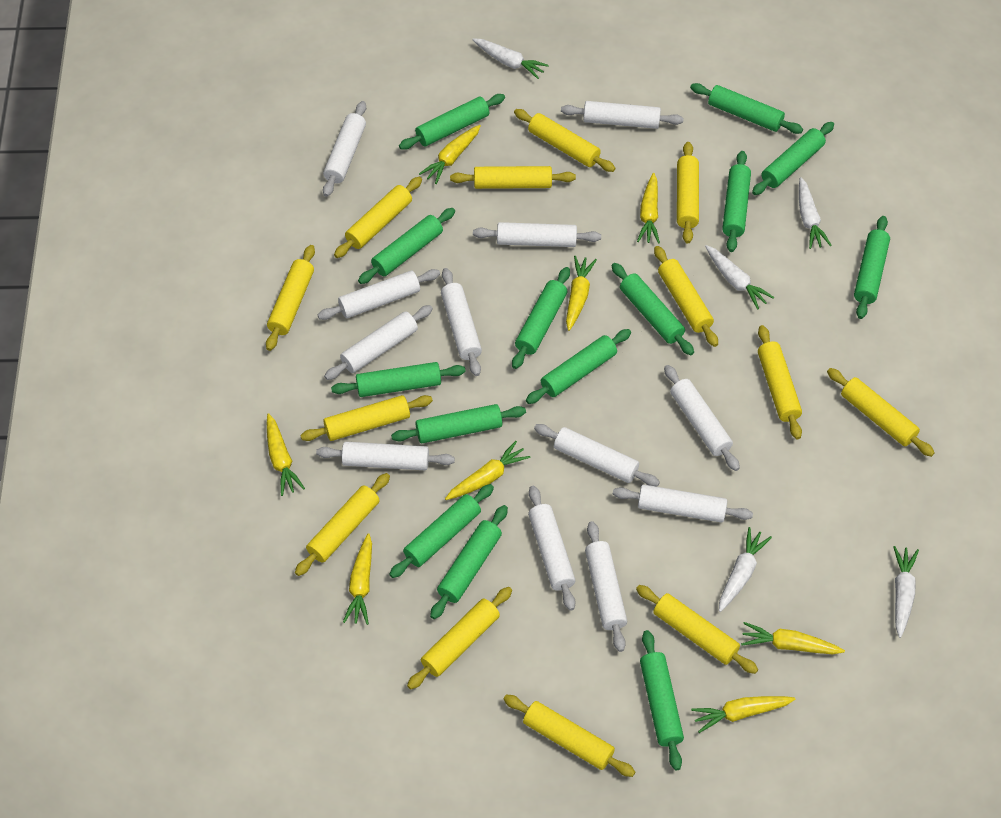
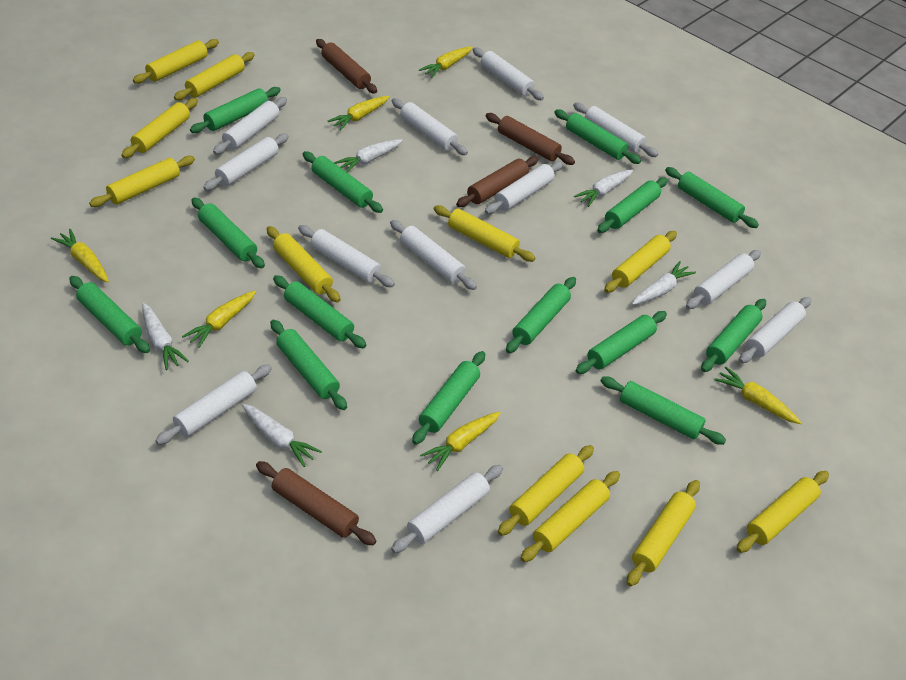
brown rolling pin: none = 0 -> [256,461,376,545] [316,39,377,94] [456,156,538,207] [486,113,575,165] = 4
yellow carrot: [267,413,305,496] [343,533,372,625] [419,125,481,184] [445,441,531,500] [566,256,597,331] [637,173,660,244] [691,696,795,733] [741,622,845,654] = 8 -> [51,229,109,282] [182,291,256,348] [328,96,389,130] [419,46,473,78] [420,412,501,471] [714,367,802,424] = 6
yellow rolling pin: [266,245,315,351] [295,473,390,576] [300,395,433,441] [334,177,422,258] [407,587,512,689] [450,166,576,189] [503,695,635,777] [514,109,615,172] [636,585,758,674] [654,246,718,347] [677,142,699,244] [758,325,802,439] [827,368,935,457] = 13 -> [89,156,195,207] [121,98,198,158] [133,39,219,84] [174,52,254,100] [267,226,340,303] [434,205,535,262] [498,445,594,536] [520,471,620,562] [604,231,677,293] [627,480,700,587] [737,471,829,553] = 11

